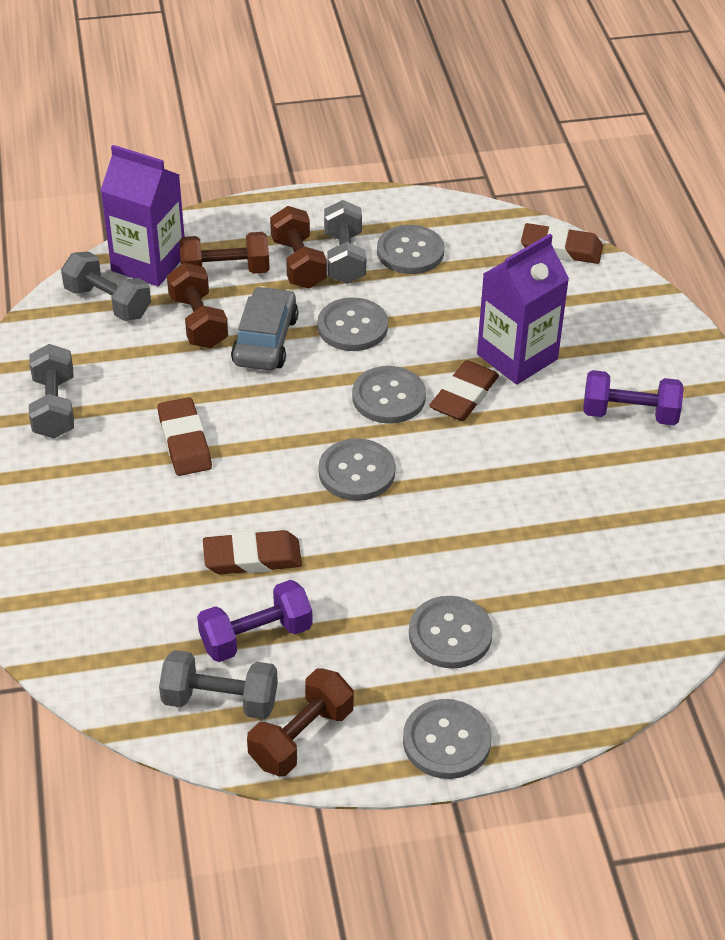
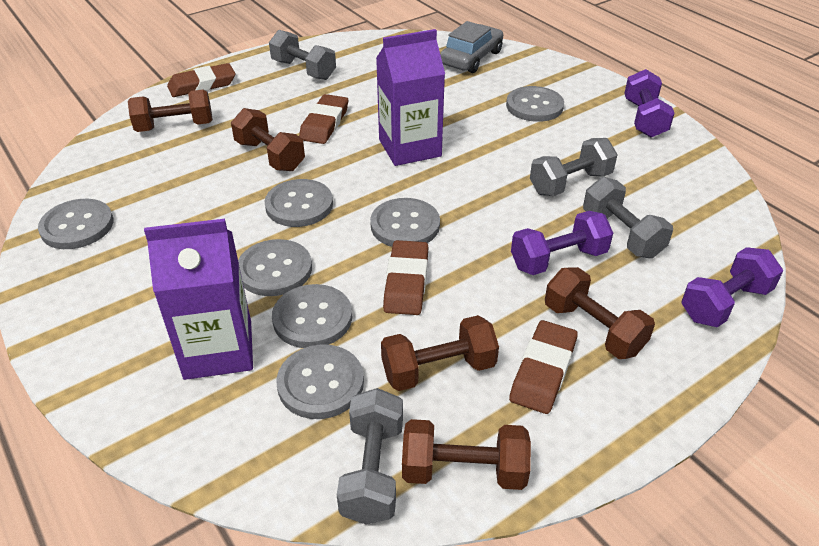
brown dumbbell: [167,263,228,348] [179,232,270,274] [247,668,354,776] [270,206,327,289] = 4 -> [128,90,213,132] [231,108,305,171] [381,315,499,391] [402,419,531,490] [545,267,655,359] = 5
grey button: [317,297,388,351] [319,438,395,501] [352,366,426,424] [377,225,444,274] [403,699,491,779] [409,596,493,668] = 6 -> [38,199,113,249] [238,239,312,296] [264,179,333,227] [272,284,352,348] [276,344,364,419] [370,198,440,247] [506,86,564,122] = 7
purple dumbbell: [197,580,313,662] [583,370,684,425] = 2 -> [511,211,613,275] [624,69,674,137] [682,247,783,327] = 3

